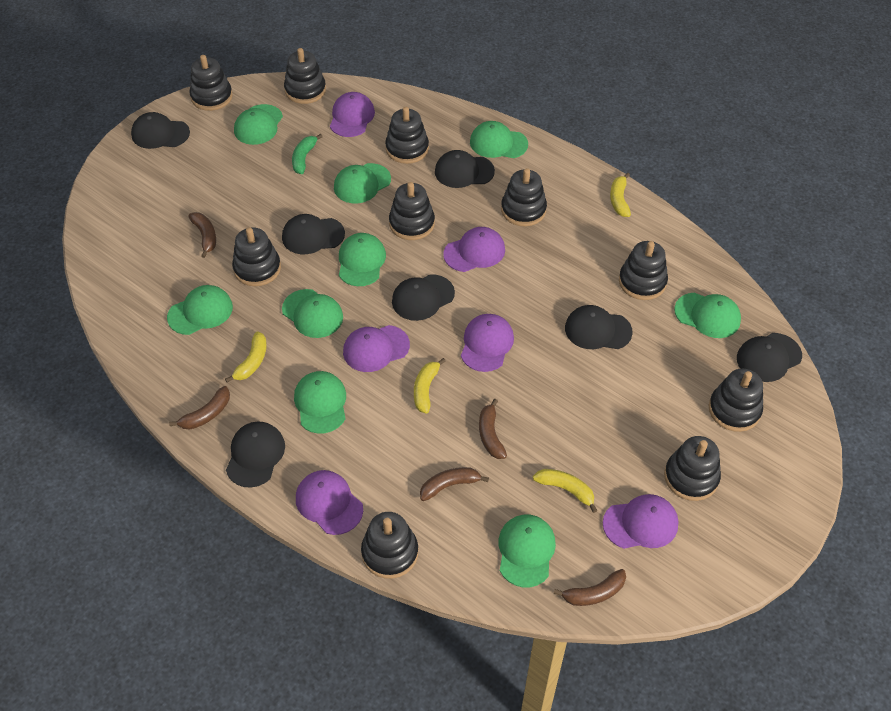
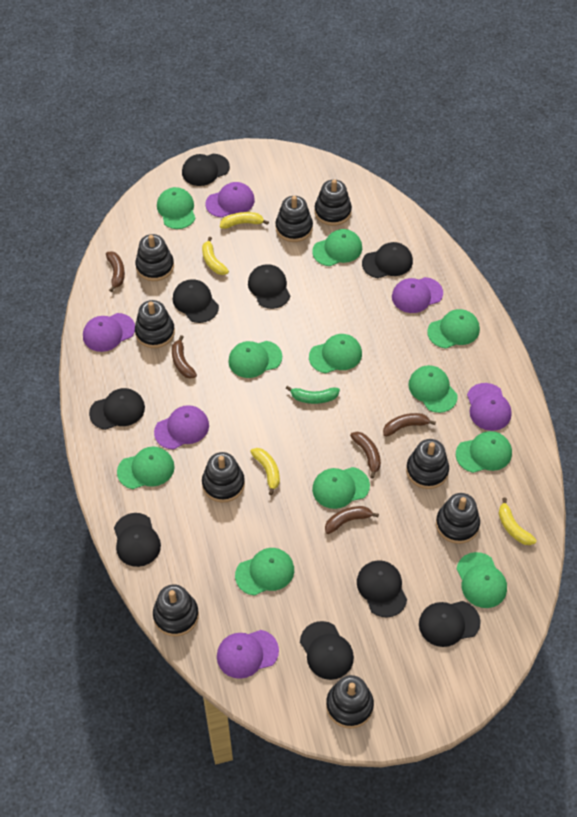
black cap: [131,112,190,149] [226,421,285,488] [282,214,345,254] [392,274,455,321] [435,150,495,188] [565,305,633,349] [737,333,802,382] = 7 -> [89,388,145,430] [114,513,161,567] [173,279,219,323] [182,154,230,186] [248,264,290,309] [300,621,354,680] [357,560,407,617] [362,242,413,278] [419,601,481,647] = 9
black stacking toy: [189,55,233,111] [232,227,281,286] [284,48,326,104] [361,512,418,579] [385,107,429,164] [389,182,435,240] [501,168,547,226] [619,241,668,300] [664,436,721,501] [709,369,763,432] = 10 -> [135,234,174,281] [135,300,175,348] [153,584,199,636] [202,452,245,503] [275,196,313,242] [315,179,352,226] [326,675,374,729] [406,439,449,489] [436,493,480,544] = 9
green cap: [167,285,233,335] [234,104,283,145] [282,289,343,338] [294,371,346,434] [334,163,391,203] [339,233,386,286] [470,121,528,158] [498,515,556,587] [674,293,741,338] = 9 -> [117,447,175,489] [157,187,195,229] [228,341,282,378] [235,548,294,596] [309,334,362,373] [312,229,362,266] [312,467,370,509] [408,365,458,413] [427,309,480,348] [456,431,512,473] [456,552,507,608] = 11

